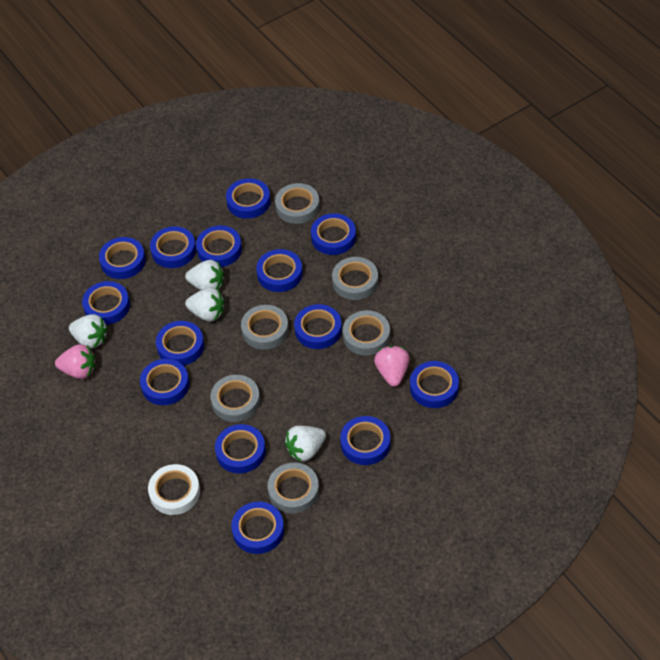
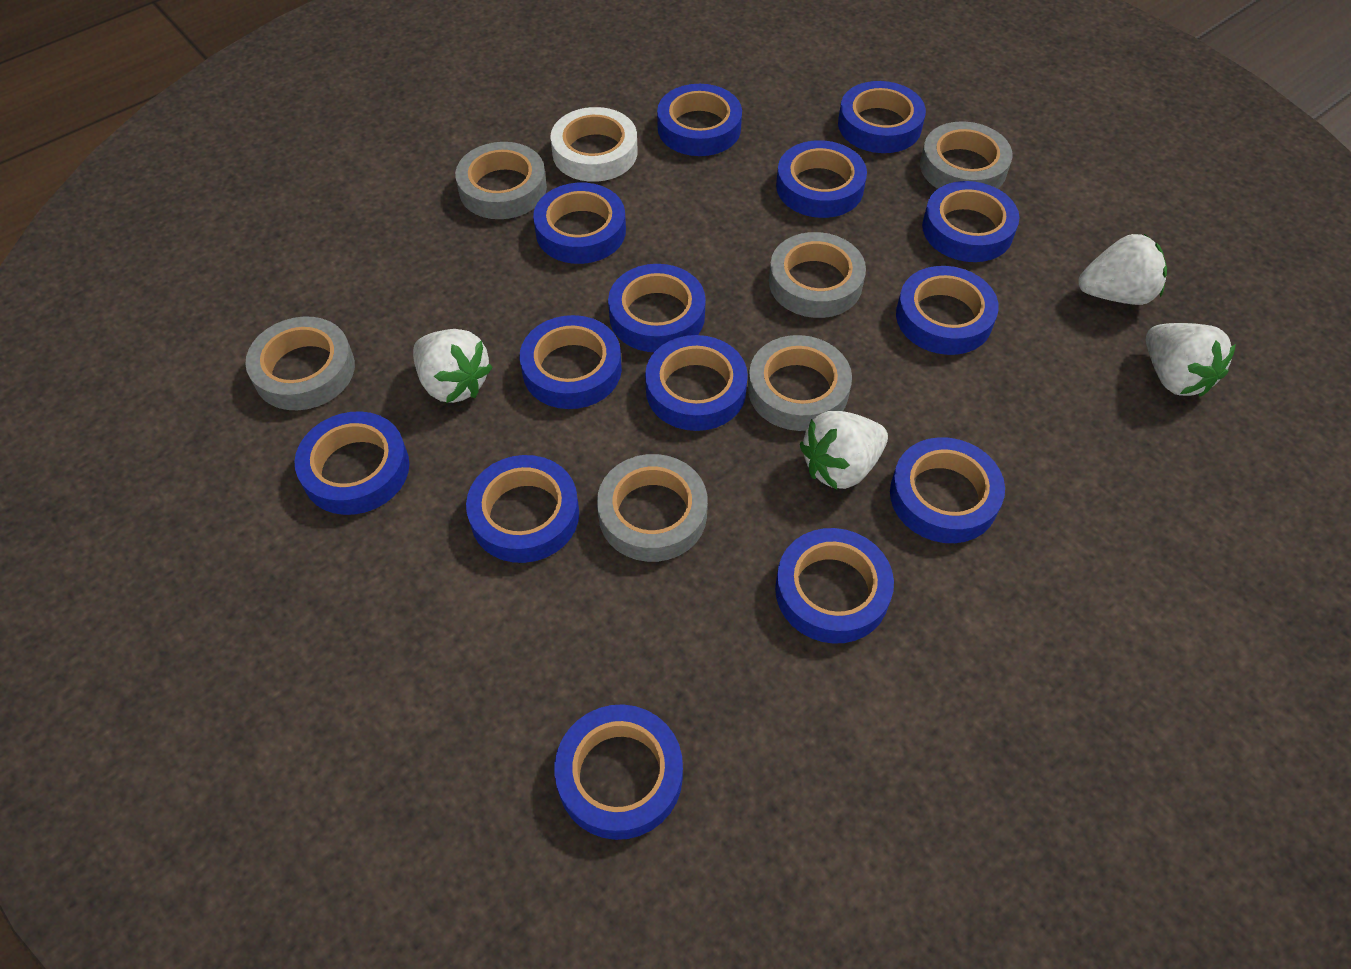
pink strawberry: [55,344,95,379] [374,346,410,387] = 2 -> none = 0

